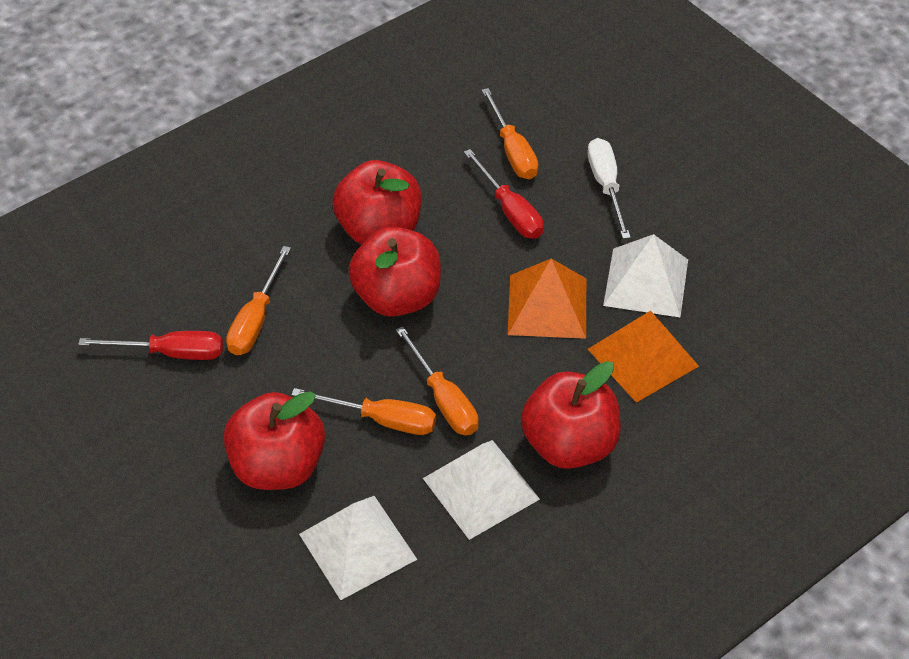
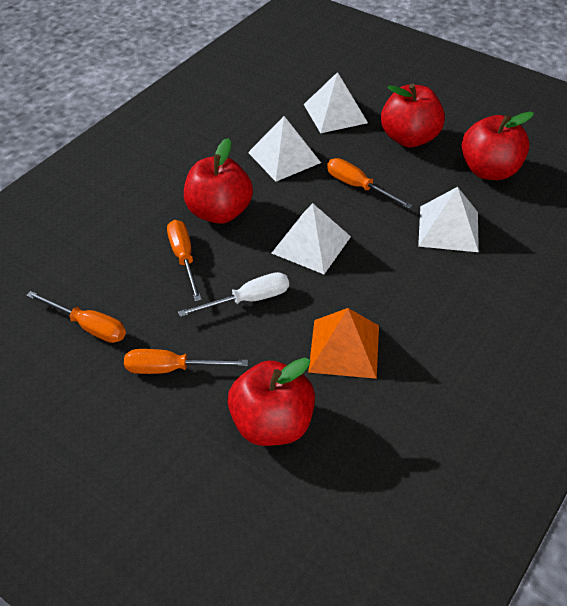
orange pyramid: [508,259,586,339] [588,311,699,403] = 2 -> [308,308,379,379] = 1
red screwdriver: [78,331,223,360] [464,149,544,239] = 2 -> none = 0
white pyramid: [299,496,418,600] [423,440,540,540] [603,234,688,317] = 3 -> [248,116,321,182] [271,203,351,274] [303,72,368,133] [418,187,479,252] = 4

